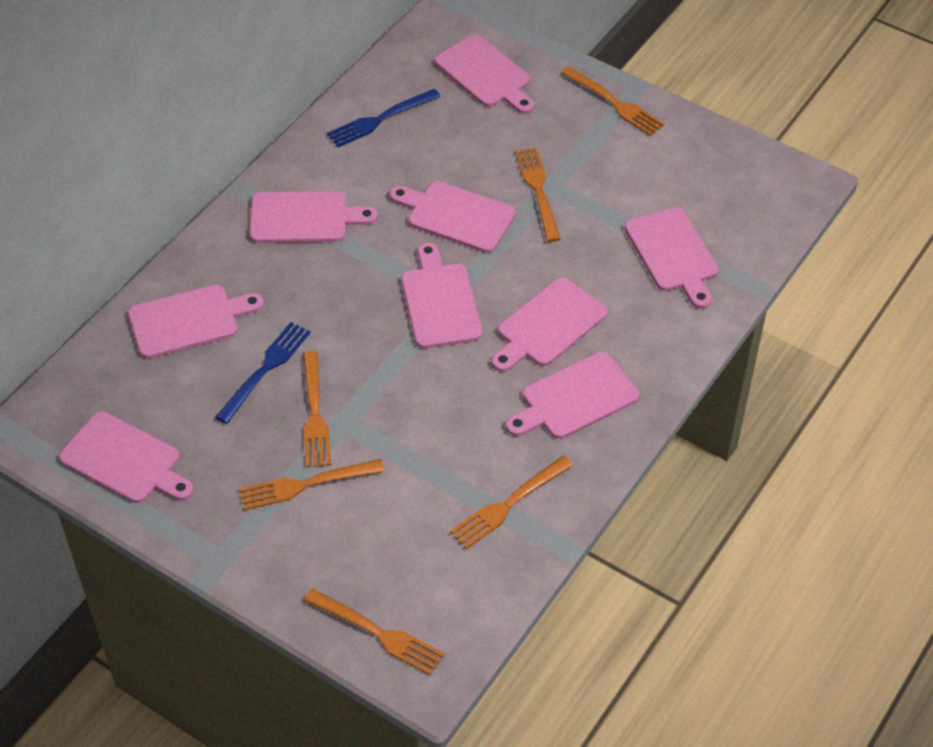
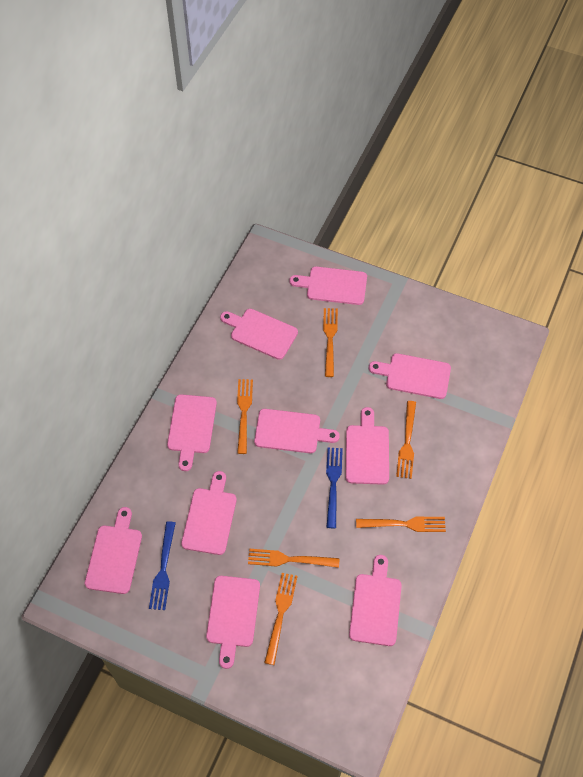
pink cutting board: [59,411,194,503] [128,285,264,359] [249,191,378,243] [390,181,516,253] [401,243,482,348] [434,35,534,114] [491,277,608,372] [506,352,639,439] [624,207,719,309] = 9 -> [85,507,142,594] [167,394,217,471] [181,471,237,555] [206,576,260,669] [220,309,298,360] [254,409,340,453] [289,266,367,305] [346,407,389,485] [349,555,402,646] [369,353,451,399] = 10

